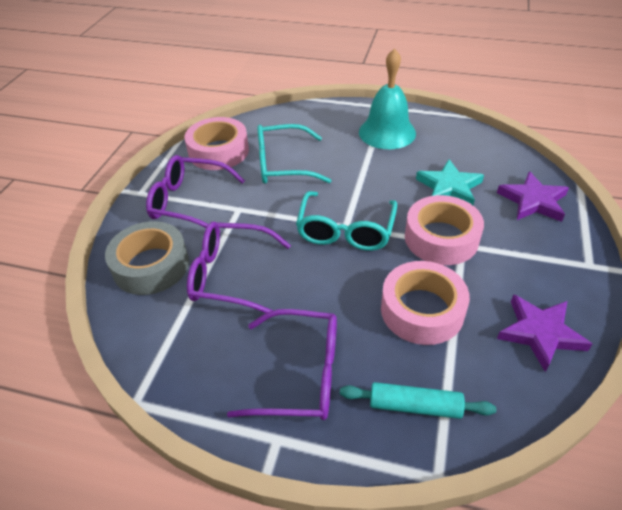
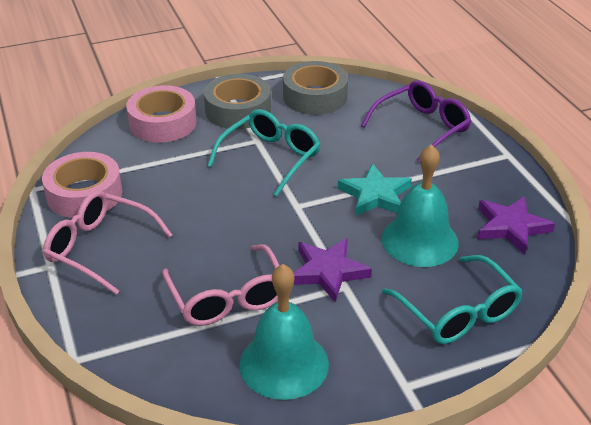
grey tape: [105,221,189,295] = 1 -> [204,74,271,129] [283,61,348,115] = 2
pink glasses: none = 0 -> [43,190,172,295] [162,244,280,326] = 2
pink tape: [184,117,249,170] [381,261,470,345] [405,195,484,265] = 3 -> [42,152,122,218] [126,85,197,143] = 2
purple glasses: [146,155,245,231] [187,222,291,313] [227,309,337,420] = 3 -> [361,80,471,163] = 1
turquoise bell: [359,48,416,149] = 1 -> [239,264,329,400] [381,144,459,267] = 2
turquoise rolling pin: [340,382,496,419] = 1 -> none = 0

